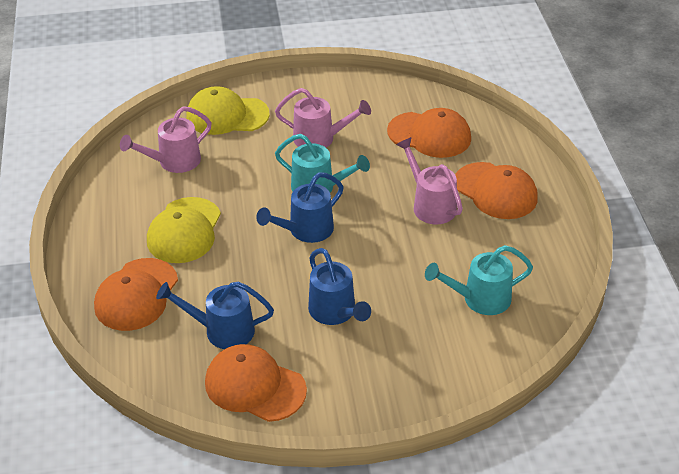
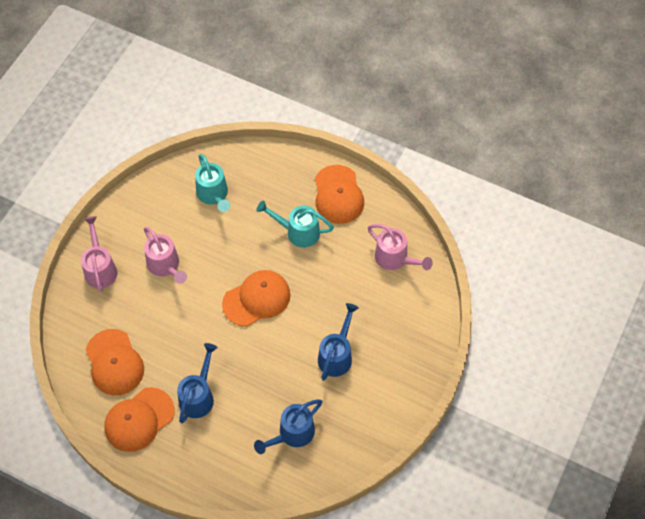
yellow cap: [147,197,221,263] [186,86,270,135] = 2 -> none = 0

